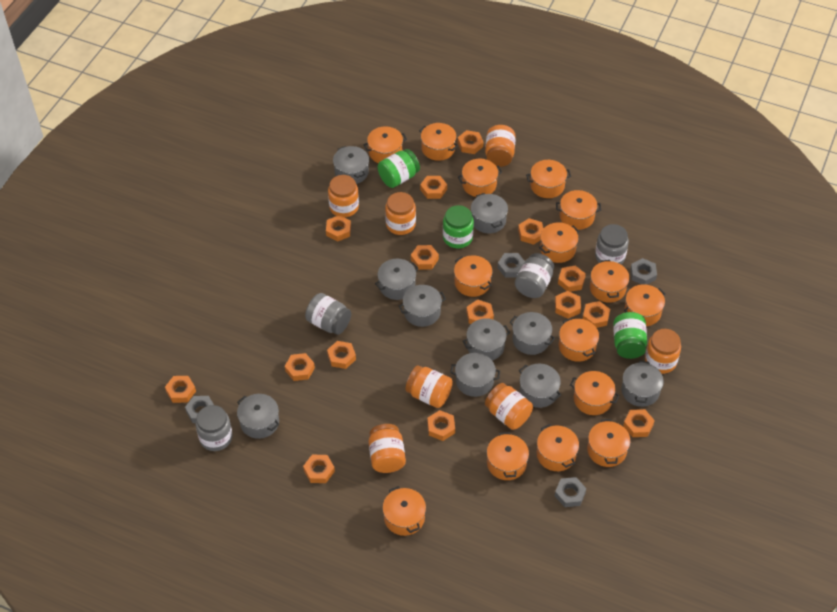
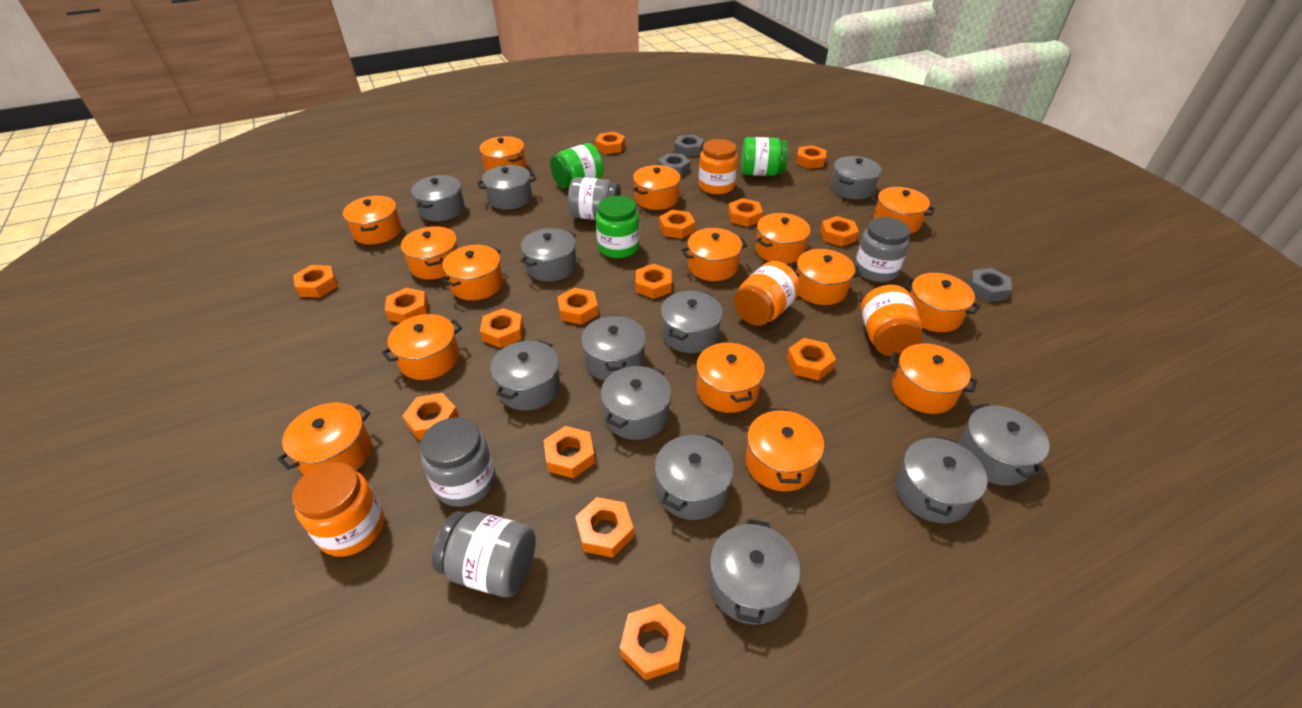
grey nut: [185,396,214,423] [498,253,525,278] [555,477,586,507] [630,258,657,285] = 4 -> [658,153,690,177] [674,135,704,157] [968,268,1012,302] = 3
grey pot: [237,394,279,439] [333,146,369,184] [375,259,419,300] [399,285,446,327] [450,353,500,397] [463,318,510,360] [471,193,508,233] [509,312,555,355] [519,364,561,408] [621,361,664,407] = 10 -> [411,175,465,221] [478,165,536,209] [490,340,560,411] [520,228,577,281] [581,315,646,381] [601,366,671,440] [655,434,734,520] [661,291,723,353] [709,519,800,625] [831,156,881,200] [896,436,988,524] [958,403,1050,486] = 12
orange jar: [328,175,359,217] [369,424,406,473] [385,192,416,235] [405,365,453,408] [485,125,516,167] [485,383,533,430] [645,329,681,374] = 7 -> [292,462,384,557] [699,139,738,194] [734,261,800,326] [861,285,922,356] = 4

